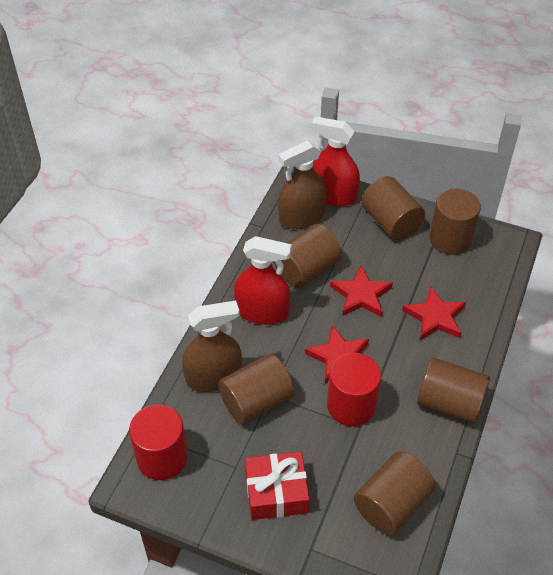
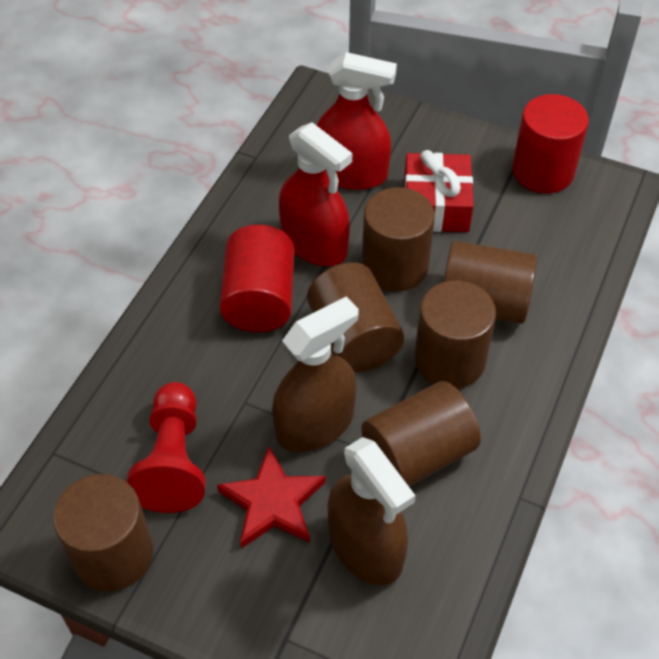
red pawn: none = 0 -> [127,382,206,513] = 1
red star: [305,325,369,384] [330,265,393,317] [402,286,466,340] = 3 -> [217,447,325,548] = 1

